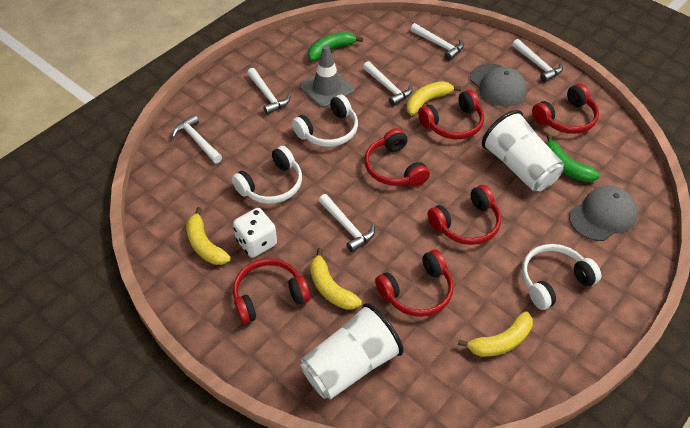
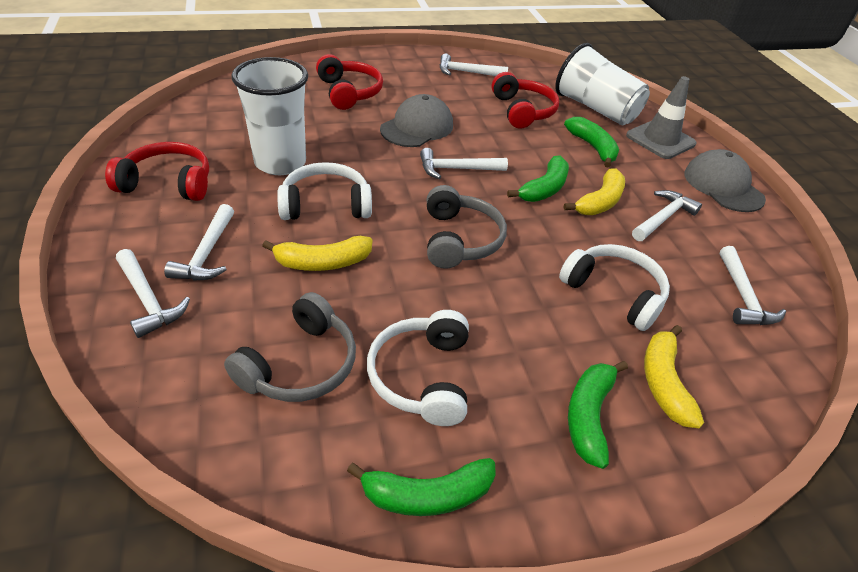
green banana: [308,32,363,61] [546,134,600,182] = 2 -> [347,458,496,516] [507,155,569,202] [564,117,619,168] [568,361,628,469] = 4
grey headphones: none = 0 -> [224,292,356,402] [427,185,507,269] = 2
red headphones: [233,258,310,324] [365,128,430,187] [375,250,454,317] [418,90,484,139] [428,185,501,245] [532,83,599,134] = 6 -> [105,142,209,201] [316,54,383,110] [492,72,559,129] = 3
white dice: [233,208,277,258] = 1 -> none = 0
yellow banana: [186,207,231,265] [310,248,362,310] [406,81,461,115] [458,311,533,357] = 4 -> [262,236,372,271] [564,168,625,215] [644,325,704,428] = 3

